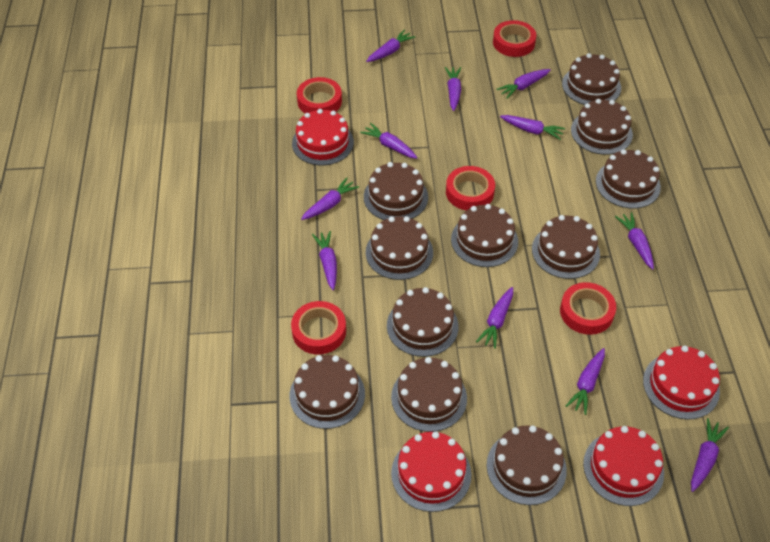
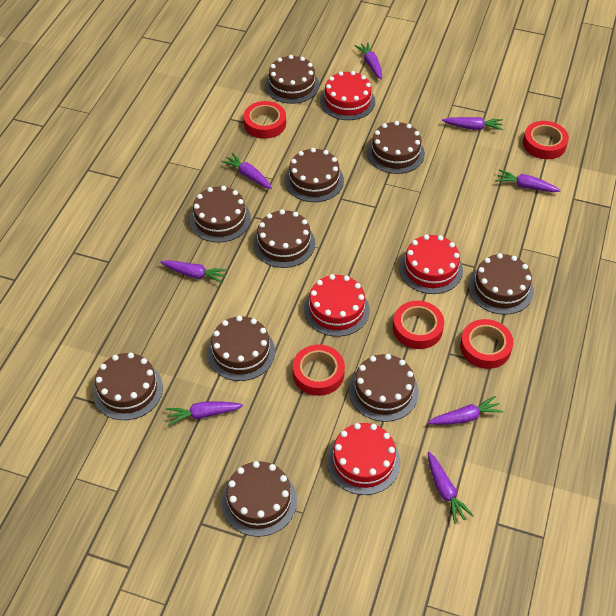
brown cake: [290,355,365,429] [364,162,428,220] [366,216,433,280] [387,287,458,357] [391,357,467,432] [451,204,518,267] [487,425,567,505] [532,215,600,279] [562,53,621,105] [571,99,633,155] [596,149,661,208] = 11 -> [93,352,163,420] [190,186,251,243] [207,316,275,381] [222,461,297,537] [253,209,315,268] [265,55,319,104] [285,148,344,202] [349,354,419,422] [367,121,425,174] [469,253,534,315] = 10
purple carrot: [301,178,359,220] [312,231,337,290] [360,123,418,159] [366,30,415,62] [445,67,461,111] [476,287,513,349] [497,69,551,99] [500,115,565,140] [566,348,605,415] [615,212,654,270] [691,418,729,492] = 11 -> [160,260,228,283] [166,401,243,426] [221,153,272,189] [355,42,382,80] [428,396,503,425] [428,452,474,524] [442,117,503,130] [496,169,561,192] = 8

